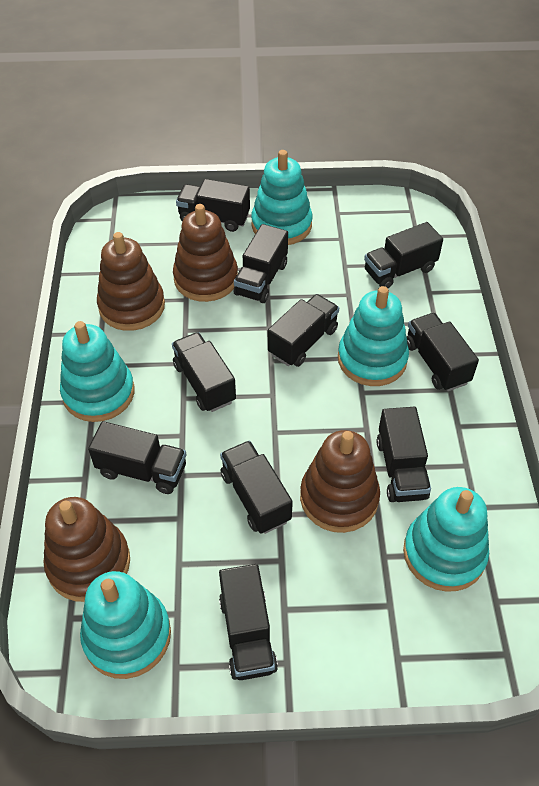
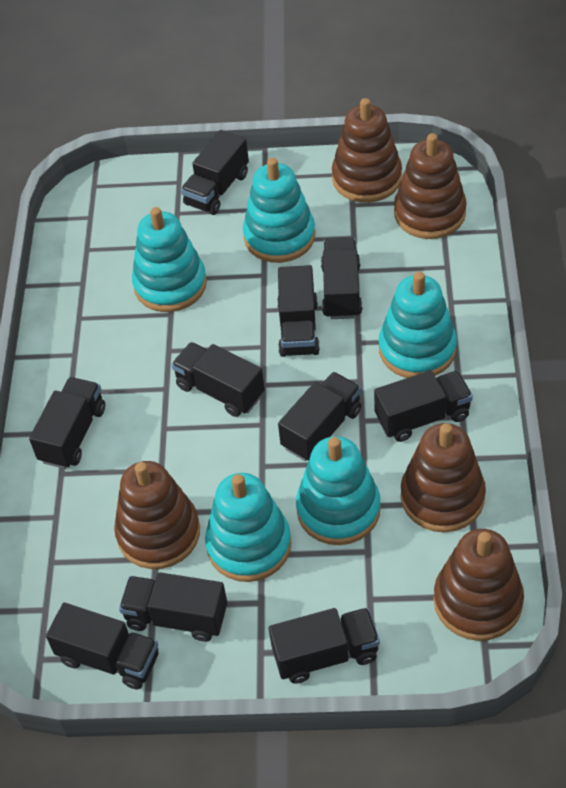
brown stacking toy: [43,497,130,602] [97,232,165,331] [173,204,238,302] [300,430,380,533] = 4 -> [114,461,200,569] [332,98,402,203] [394,133,467,239] [401,423,486,532] [434,529,524,641] = 5

